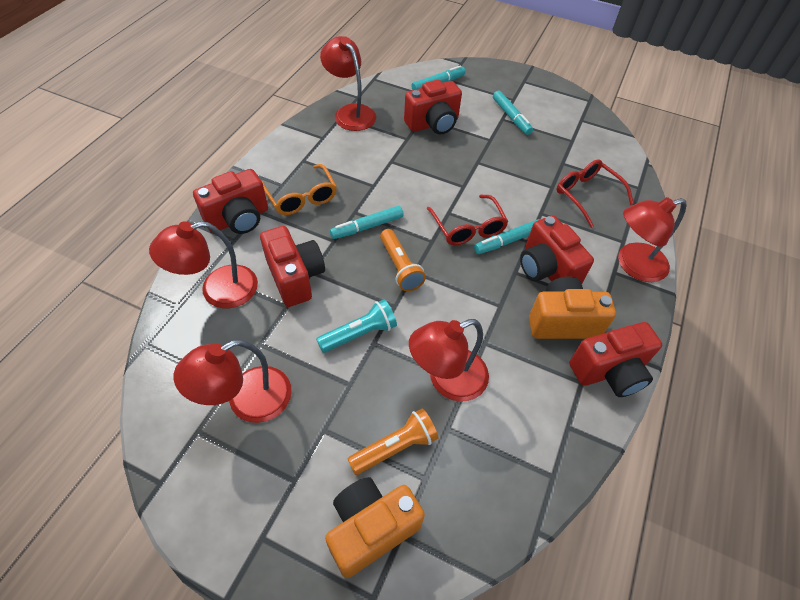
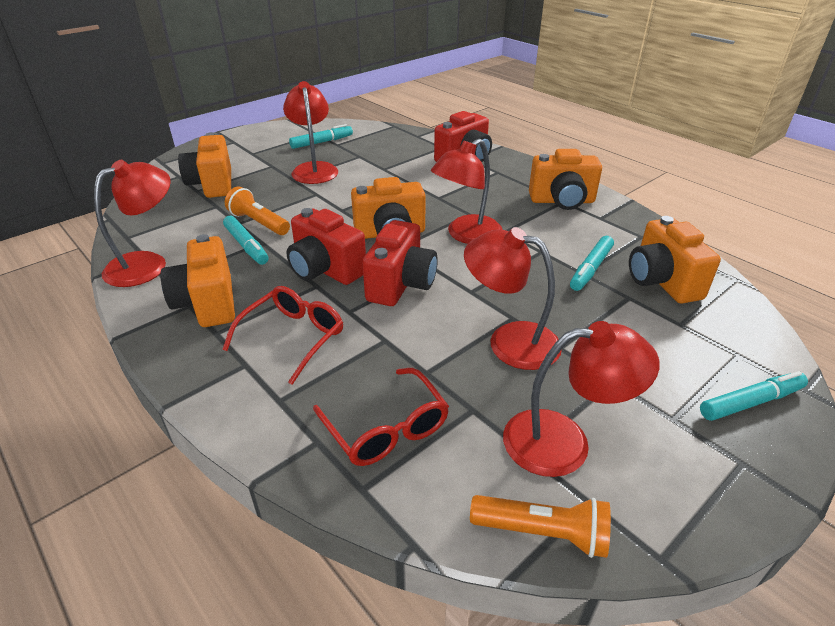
orange camera: [325,477,425,578] [529,277,616,339] = 2 -> [160,234,235,327] [178,132,231,198] [351,177,426,239] [529,149,602,210] [629,216,721,304] = 5
orange glasses: [262,164,337,215] = 1 -> none = 0
red camera: [193,169,268,234] [260,226,325,307] [404,80,462,135] [520,215,594,283] [569,322,662,397] = 5 -> [286,208,366,285] [362,220,438,306] [434,111,492,162] = 3
turquoise flashlight: [316,299,397,353] = 1 -> none = 0

